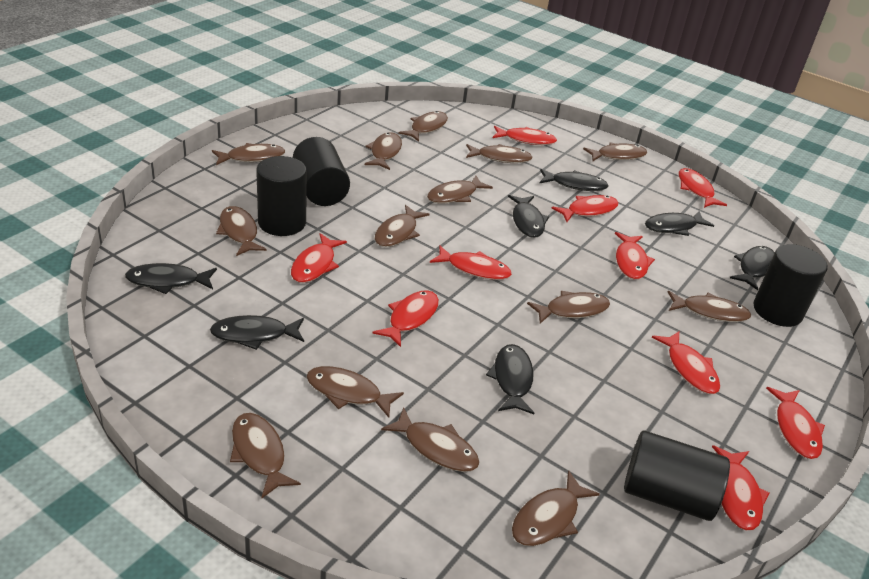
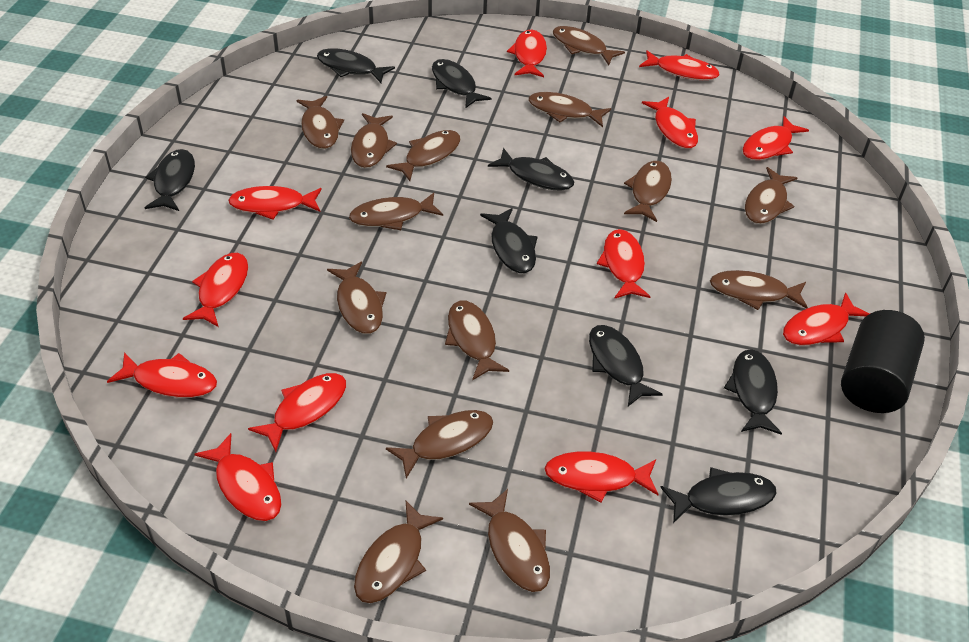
black cylinder: [256,156,307,236] [293,137,350,206] [624,431,730,521] [753,244,828,327] = 4 -> [841,310,925,413] = 1
black fish: [125,263,217,294] [210,315,304,350] [486,344,534,414] [508,195,549,238] [540,169,609,191] [645,211,714,236] [730,246,775,290] = 7 -> [145,149,195,211] [317,48,395,83] [432,59,491,109] [480,208,538,273] [488,148,574,191] [589,325,663,406] [660,467,777,523] [724,349,782,435] = 8
red fish: [291,233,347,283] [372,290,439,347] [430,246,512,280] [493,126,557,145] [552,195,619,222] [615,232,655,279] [652,331,720,394] [679,168,727,208] [712,445,770,530] [766,387,825,459] = 10 -> [107,352,217,398] [183,253,248,327] [195,433,282,521] [228,186,322,220] [248,373,346,452] [507,29,547,77] [544,452,659,503] [597,229,651,299] [639,50,720,80] [642,97,698,149] [742,116,809,160] [783,292,870,346] = 12

